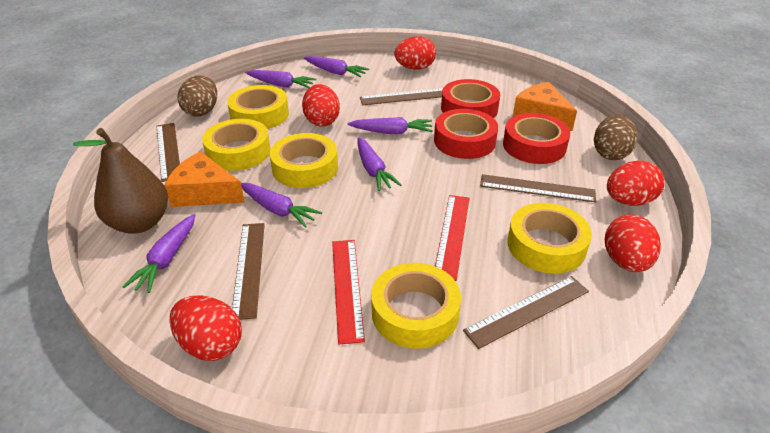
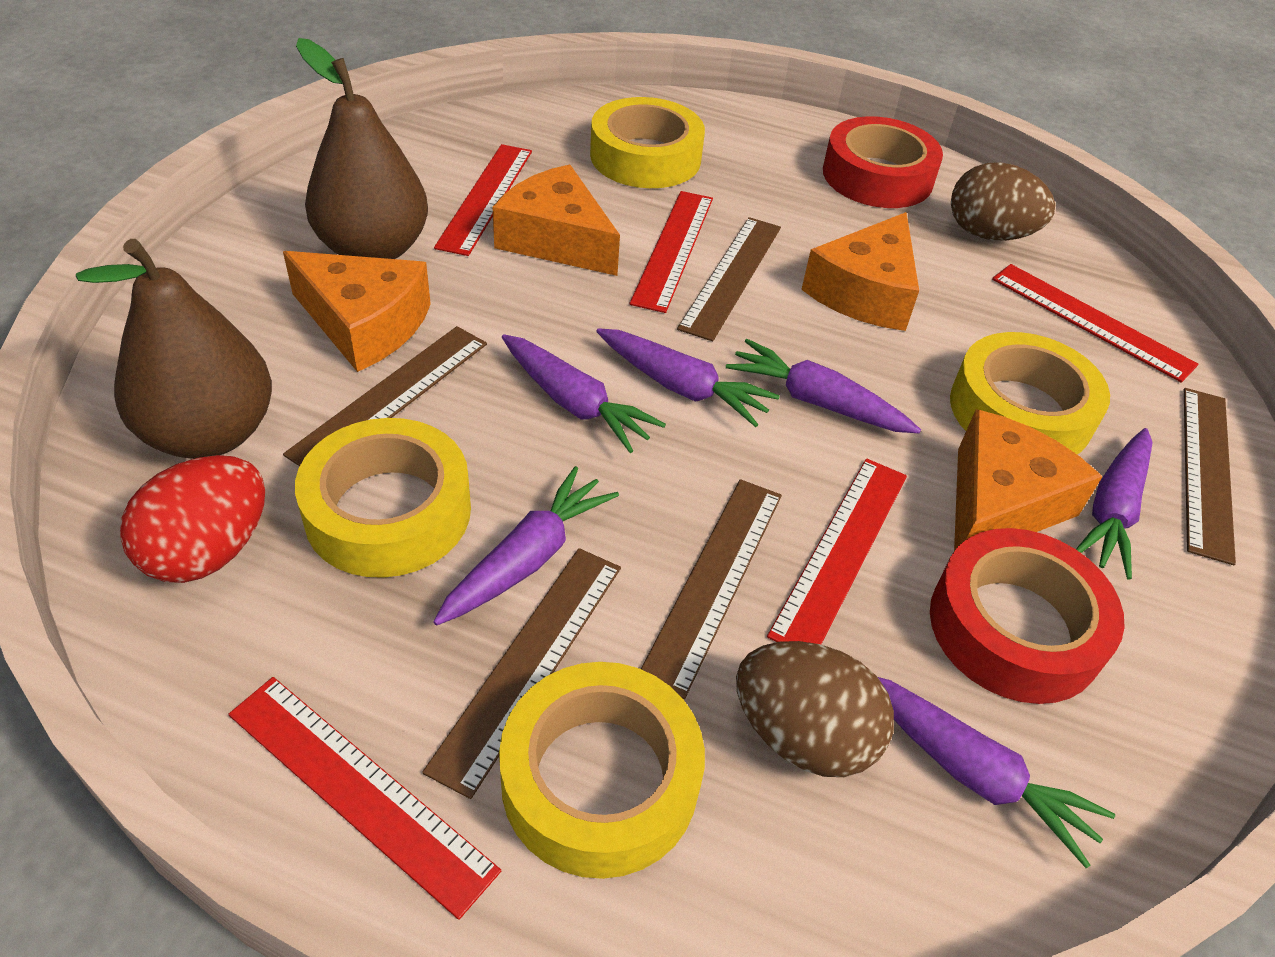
brown pear: [73,128,168,234] = 1 -> [76,239,272,459] [296,38,428,259] = 2
orange cheese: [164,151,245,207] [513,82,577,131] = 2 -> [283,251,431,372] [492,165,620,276] [801,212,919,331] [954,409,1103,551] = 4
red egg: [170,295,242,361] [302,84,340,126] [394,36,436,70] [605,214,661,272] [607,160,665,206] = 5 -> [120,455,265,583] = 1
red ruler: [332,240,365,344] [435,195,469,281] = 2 -> [228,677,501,920] [434,144,532,256] [629,191,713,313] [767,459,907,644] [992,264,1198,383] = 5
red tape: [434,109,498,159] [441,79,500,118] [503,113,570,164] = 3 -> [823,116,943,208] [930,528,1125,704] = 2
yellow tape: [202,119,271,171] [227,85,289,129] [270,133,338,188] [371,263,461,349] [507,203,592,274] = 5 -> [295,418,471,578] [499,662,705,879] [590,97,705,188] [950,332,1110,454] = 4

